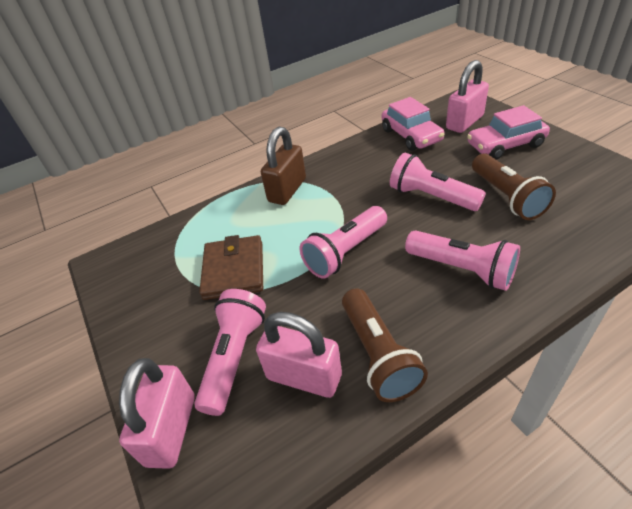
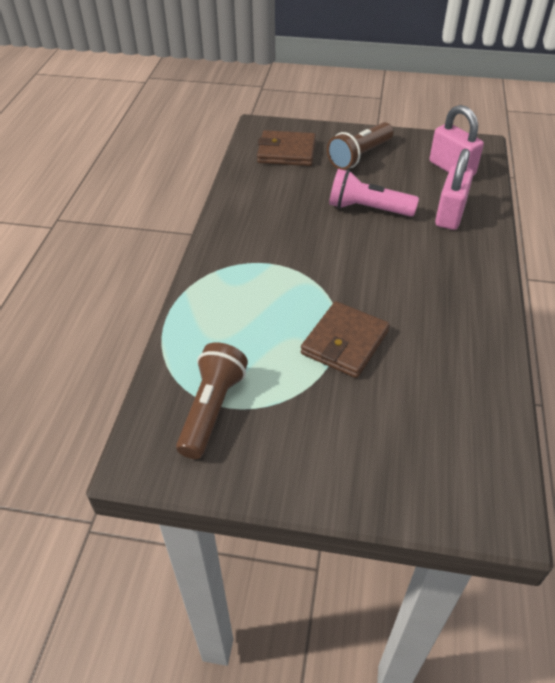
brown padlock: [261,127,306,205] = 1 -> none = 0
brown wallet: [199,235,263,300] = 1 -> [257,130,316,166] [301,301,390,378] = 2
pink car: [382,97,444,151] [467,105,550,160] = 2 -> none = 0
pink flashlight: [194,289,266,416] [300,206,387,278] [390,153,486,211] [405,230,520,291] = 4 -> [329,169,419,217] = 1
pink padlock: [119,358,195,469] [256,312,342,398] [446,60,489,133] = 3 -> [430,105,484,176] [435,149,473,230] = 2

